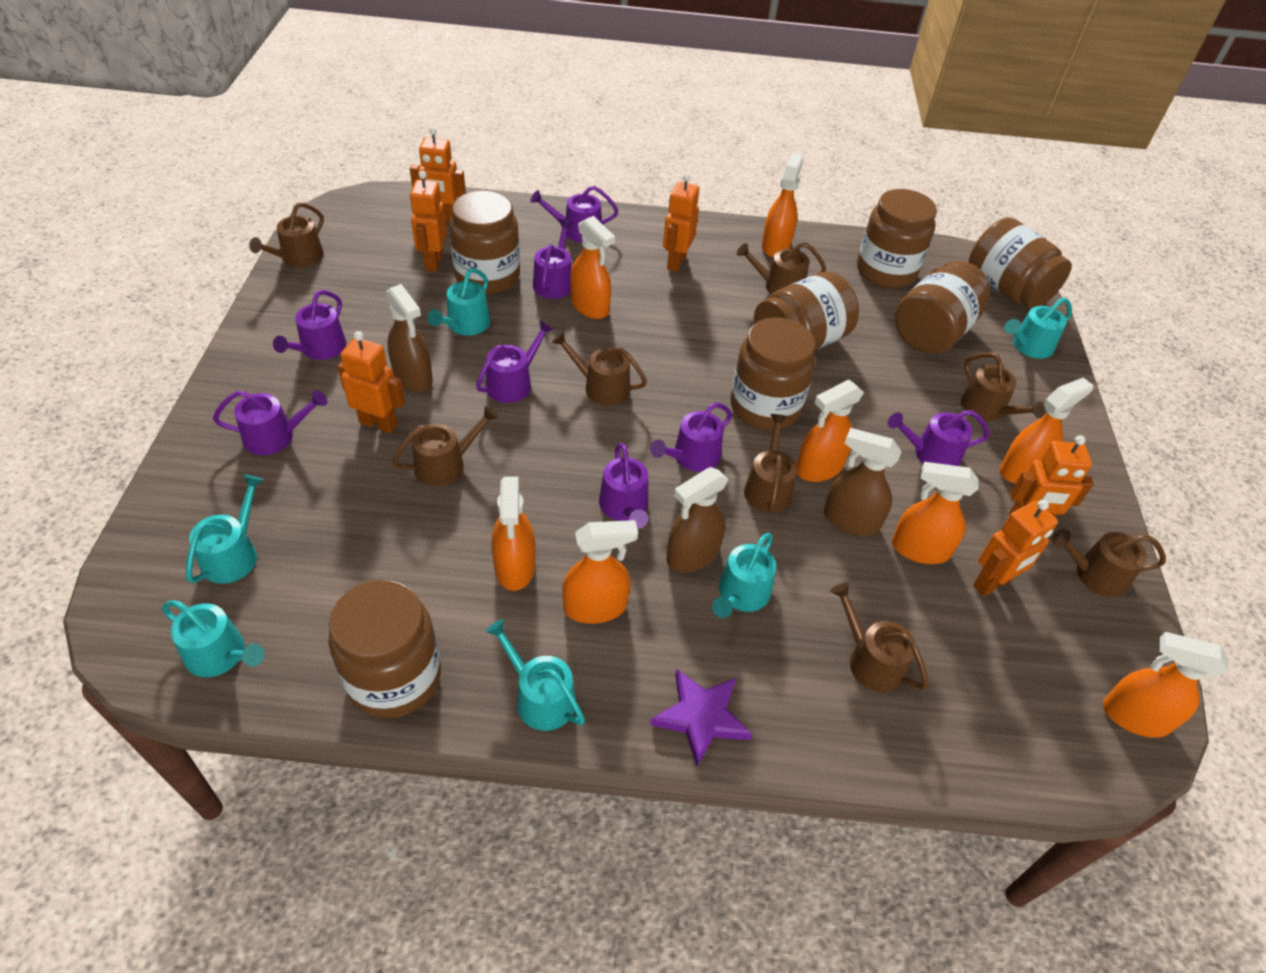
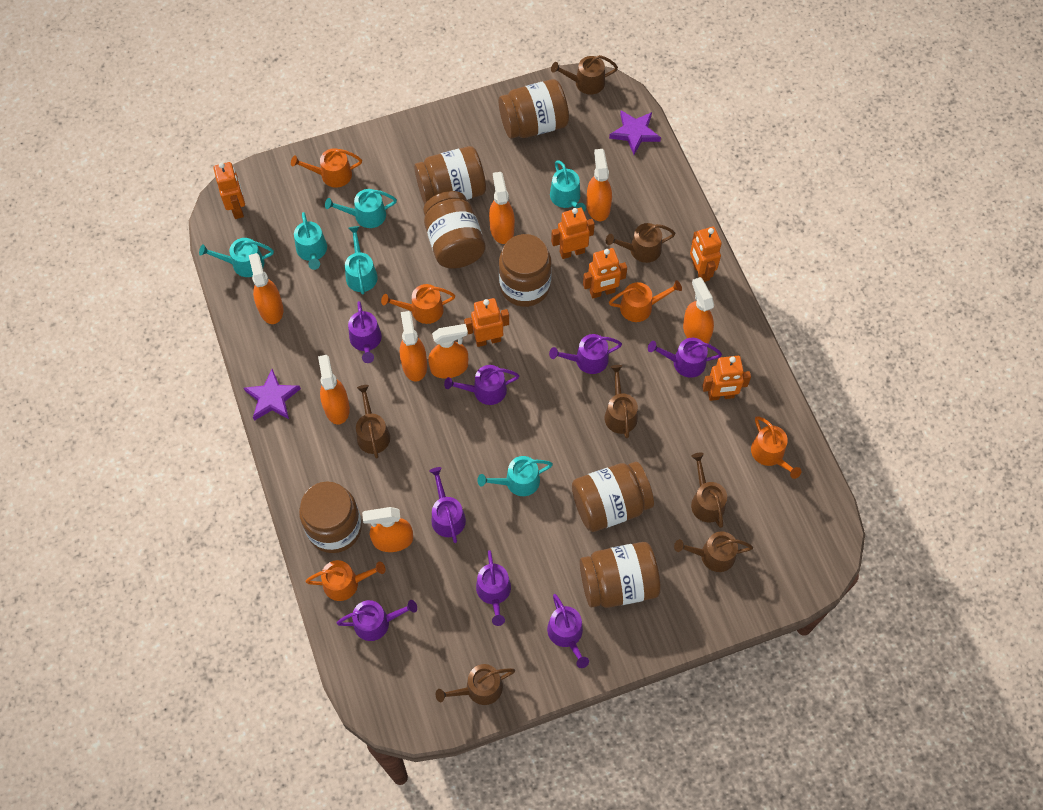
brown spray bottle: [386,284,433,392] [666,467,728,573] [824,428,902,536] = 3 -> none = 0
brown watering can: [249,203,324,267] [392,406,499,487] [552,331,647,406] [737,243,826,294] [744,414,797,513] [830,582,928,692] [961,352,1046,421] [1052,529,1166,597] = 8 -> [356,385,390,459] [436,664,515,705] [551,55,618,95] [604,365,638,439] [606,223,676,263] [674,531,753,572] [691,453,727,528] = 7
orange watering can: none = 0 -> [291,148,362,188] [306,560,386,601] [381,284,455,324] [609,280,682,322] [751,416,801,479] = 5
purple star: [650,669,752,767] = 1 -> [244,369,301,421] [609,110,661,155] = 2

